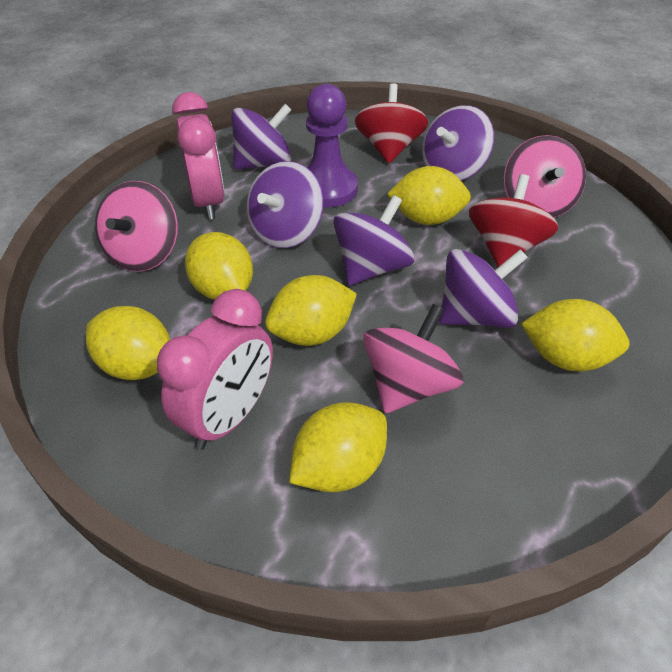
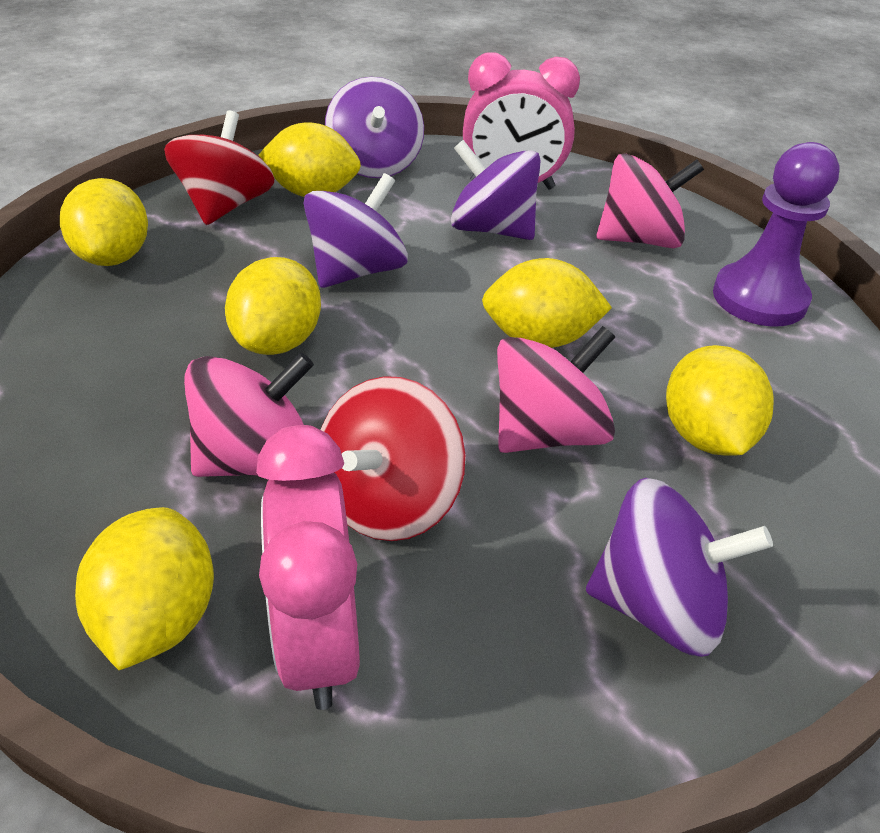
purple spinning top: [231,104,291,170] [247,161,324,248] [333,195,414,285] [422,105,494,181] [439,249,528,328] = 5 -> [304,173,408,288] [325,77,424,178] [451,140,541,240] [586,478,773,657] = 4

